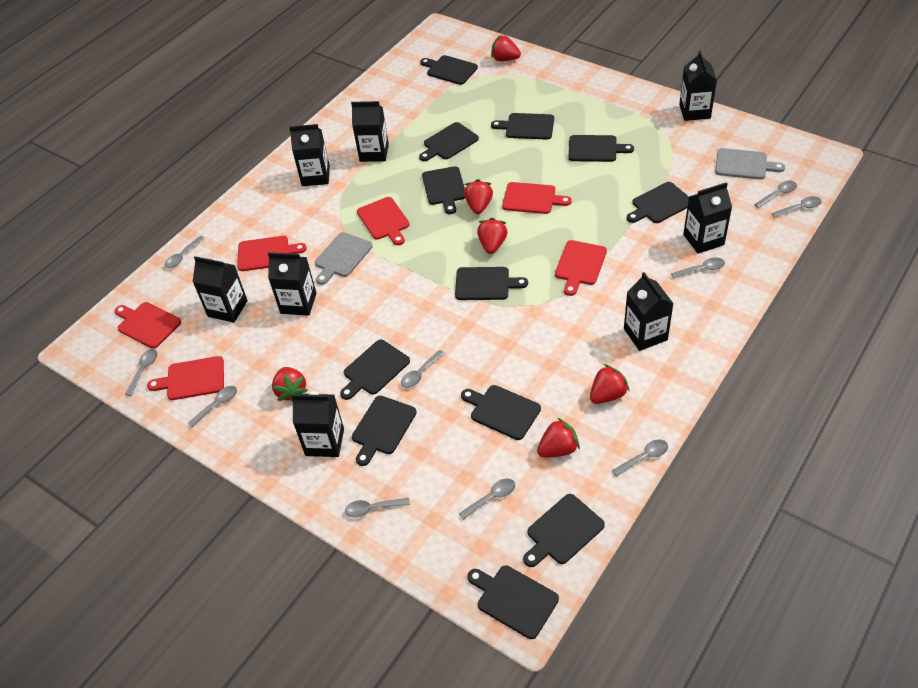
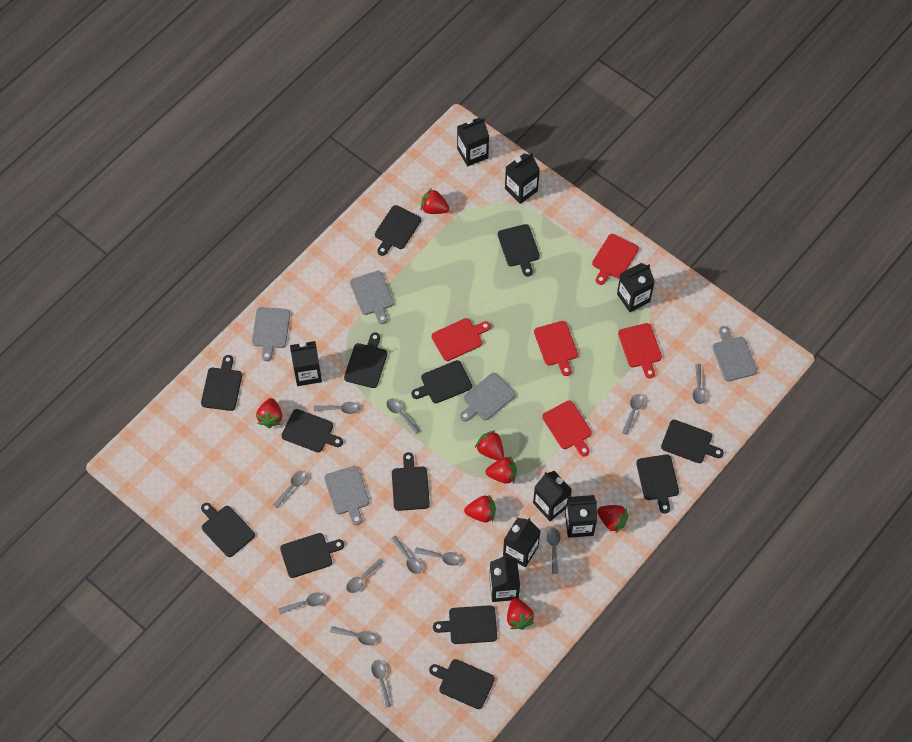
black cutting board: [340,340,410,400] [352,396,417,466] [419,122,479,161] [420,55,478,85] [422,166,465,214] [455,267,528,300] [461,385,541,440] [467,566,559,639] [491,113,554,140] [523,494,605,567] [568,135,634,162] [627,182,689,223] = 12 -> [201,355,242,411] [201,503,255,557] [280,533,344,578] [281,409,343,452] [344,332,387,388] [375,205,421,256] [392,452,430,511] [411,360,472,403] [429,659,495,709] [433,605,497,644] [498,224,540,277] [636,454,679,514] [661,420,724,463] = 13
grey cutting board: [315,232,373,285] [715,148,785,179] = 2 -> [252,307,290,361] [324,466,369,525] [350,271,394,324] [460,373,516,422] [712,326,757,382] = 5
grey spoon: [125,349,157,396] [165,236,205,268] [187,386,237,427] [345,498,410,518] [401,350,445,388] [459,478,515,520] [612,440,668,476] [671,257,725,278] [754,181,797,208] [771,196,822,218] = 10 -> [273,471,307,508] [278,592,325,614] [314,402,359,414] [330,626,377,645] [346,558,384,593] [371,660,391,708] [386,398,420,434] [391,536,422,574] [414,547,461,566] [547,528,561,574] [622,394,644,435] [693,364,706,404] = 12
red cutting board: [115,302,181,349] [147,356,224,400] [237,236,307,271] [357,197,410,245] [502,182,571,214] [555,240,607,296] = 6 -> [431,318,491,361] [534,321,578,376] [542,401,592,457] [592,234,639,285] [618,323,662,378] = 5
red strawberry: [272,367,308,402] [464,179,493,214] [477,218,508,254] [491,35,521,61] [537,418,580,458] [590,364,630,404] = 6 -> [256,398,282,428] [421,188,449,214] [464,495,496,523] [475,430,504,461] [486,456,517,484] [507,598,535,630] [597,505,629,534] = 7

